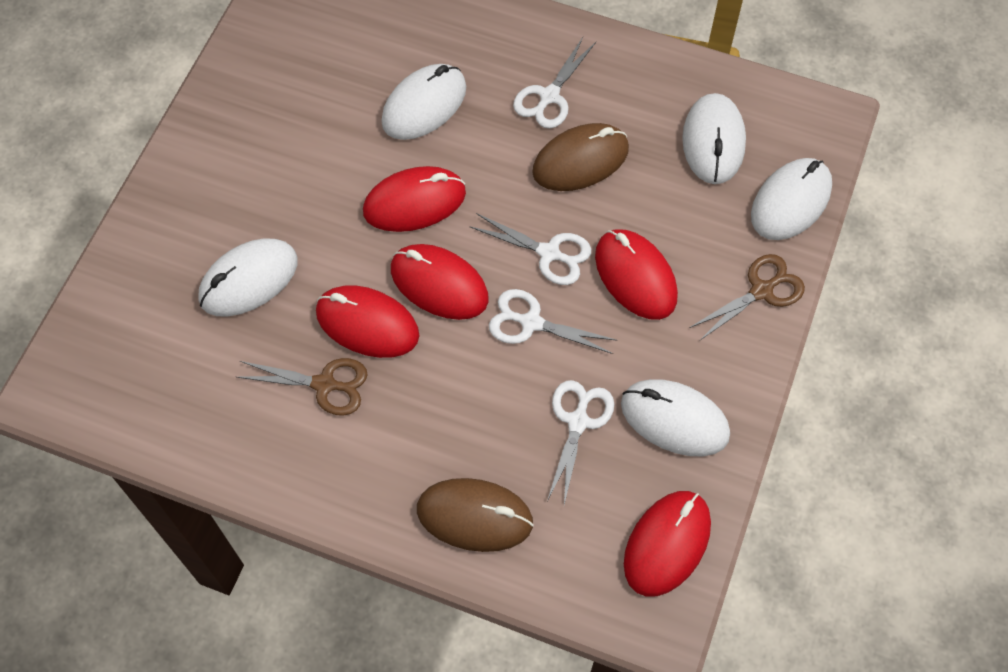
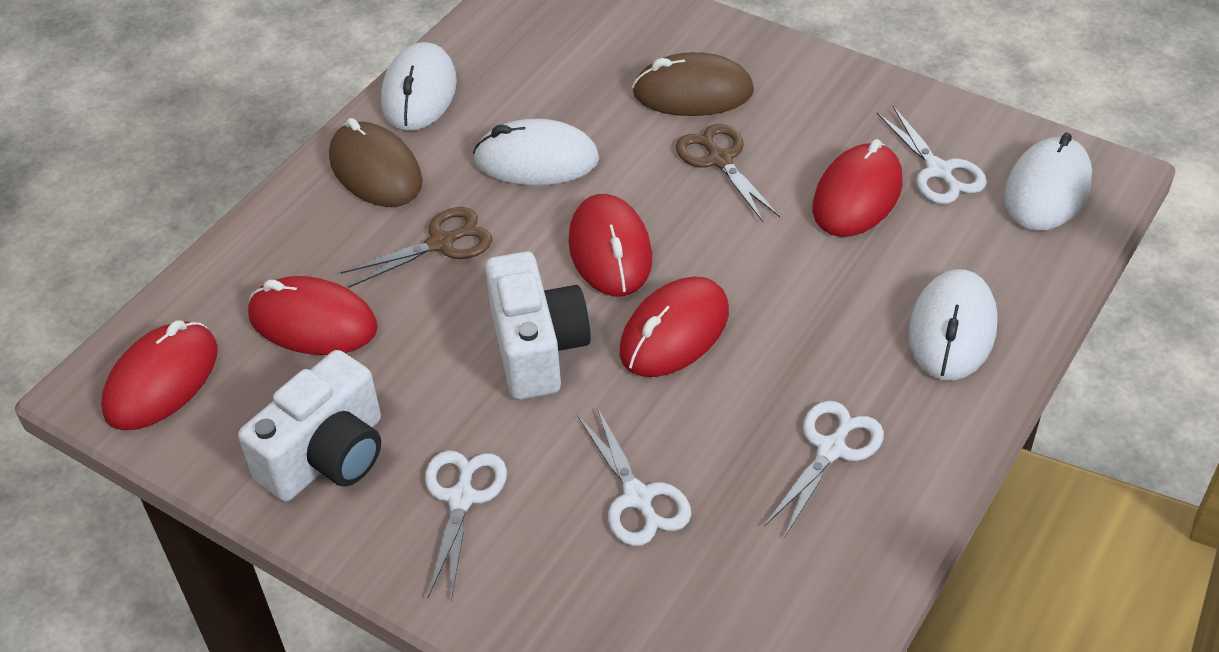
white camera: none = 0 -> [238,350,381,502] [485,251,591,400] = 2
white mouse: [198,238,298,317] [381,64,466,140] [621,379,730,456] [682,93,746,184] [751,158,832,240] = 5 -> [381,42,457,131] [473,119,599,186] [909,269,998,381] [1004,133,1092,231] = 4

